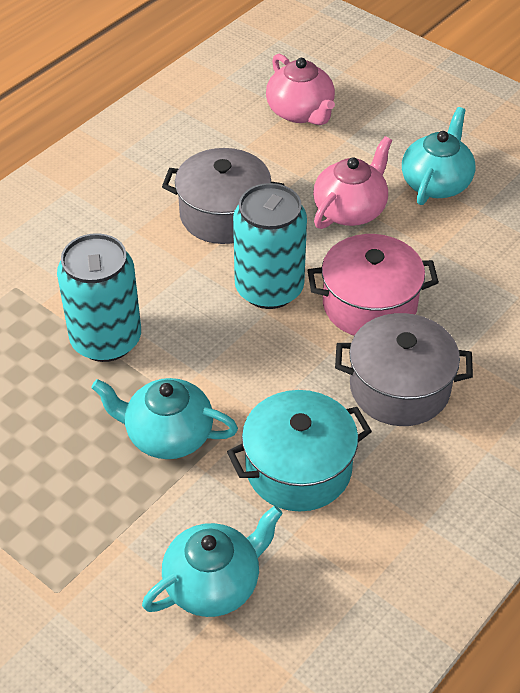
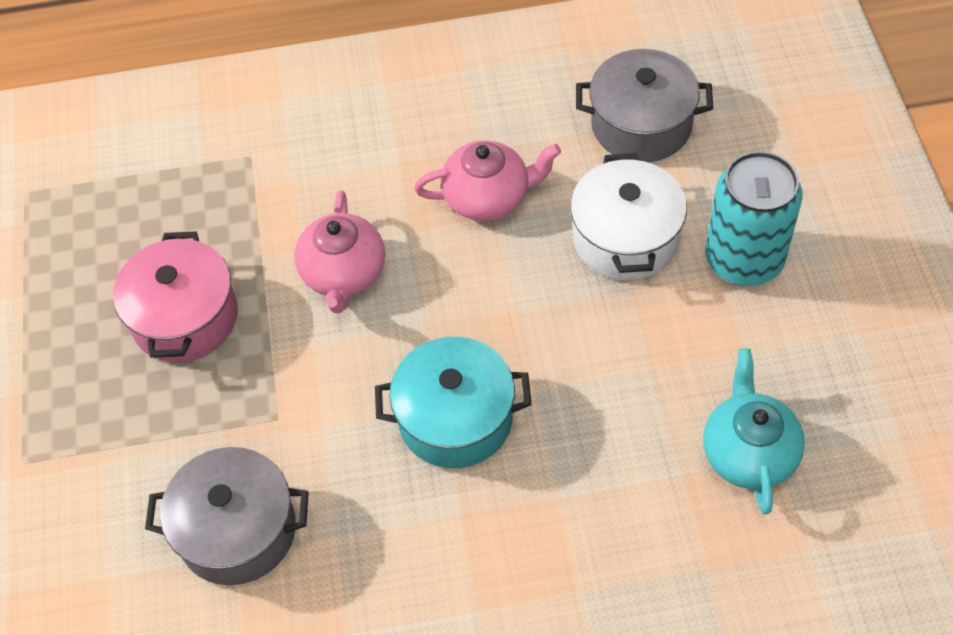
turquoise can: [57,233,141,362] [233,183,307,309] = 2 -> [706,151,802,286] = 1
turquoise teapot: [91,378,238,459] [142,506,283,617] [402,107,476,205] = 3 -> [703,348,805,514] = 1
white pot: none = 0 -> [570,153,687,280] = 1

